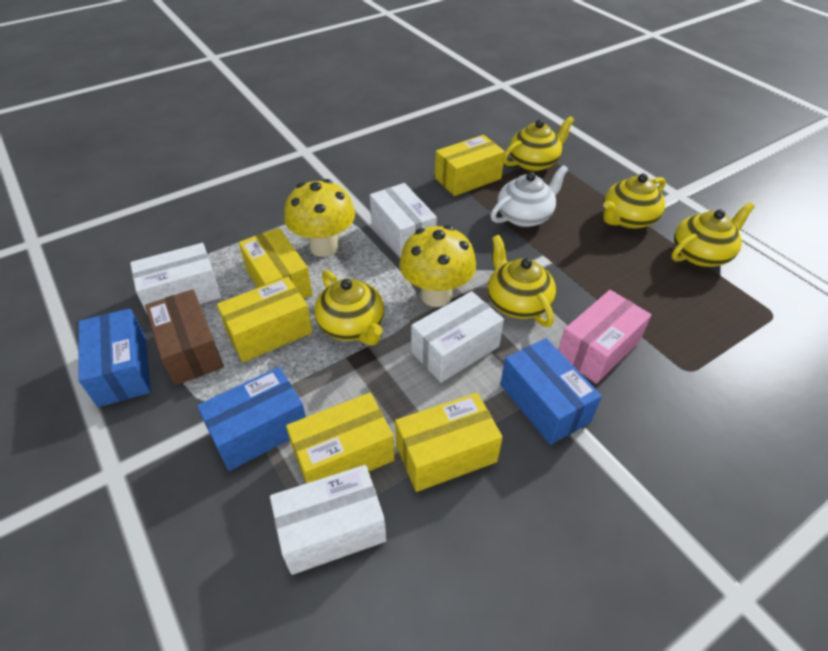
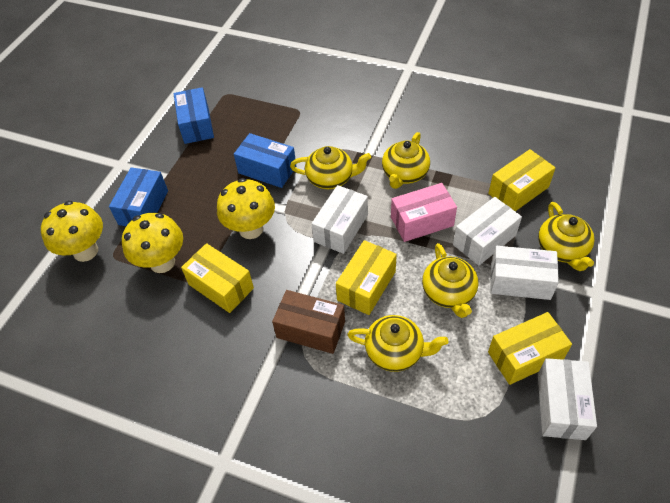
white teapot: [491,165,568,227] = 1 -> none = 0
yellow box: [217,277,313,362] [239,228,313,299] [286,393,395,483] [395,393,503,492] [435,135,505,196] = 5 -> [181,243,254,313] [336,240,397,315] [488,149,556,211] [488,312,572,385] = 4
yellow mushroom: [284,179,355,257] [399,225,476,307] = 2 -> [41,201,103,262] [122,213,183,273] [217,178,275,239] = 3

